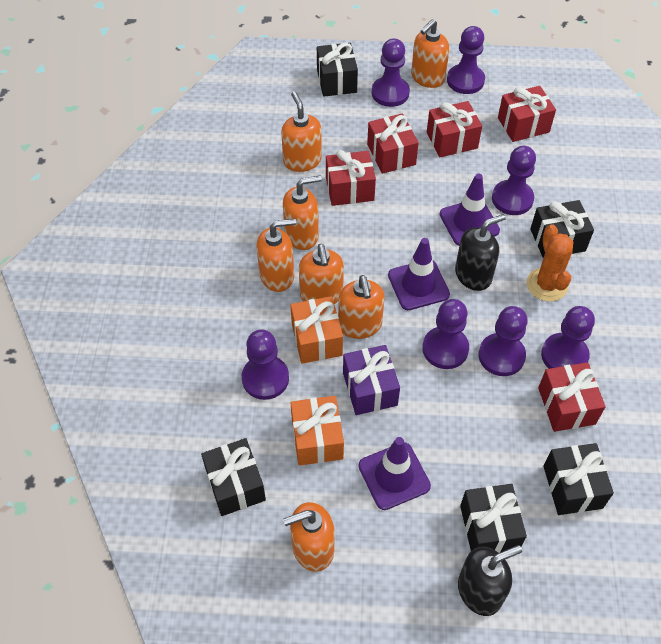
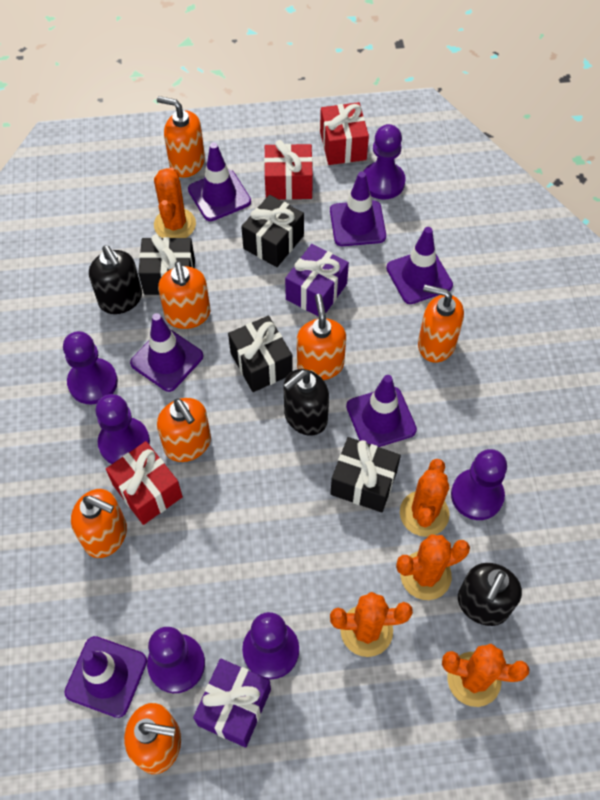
black gift: [201,438,266,516] [317,43,358,97] [460,484,527,553] [530,200,594,258] [543,443,614,515] = 5 -> [138,234,195,295] [228,316,293,392] [241,195,304,267] [330,437,401,513] = 4
black soap dispenser: [455,214,506,291] [458,545,522,616] = 2 -> [89,245,142,314] [283,369,329,436] [458,563,522,626] = 3
orange cactus: [526,224,573,301] = 1 -> [154,167,196,238] [330,592,413,657] [396,534,470,600] [400,459,450,537] [442,644,530,707] = 5
orange gift: [290,296,343,364] [291,396,344,466] = 2 -> none = 0
purple gift: [343,345,400,415] = 1 -> [193,659,271,747] [285,244,349,317] = 2
purple pawn: [242,329,289,400] [372,38,410,107] [422,299,469,369] [447,26,485,94] [478,306,528,376] [492,146,536,215] [541,306,595,369] = 7 -> [63,331,118,404] [95,394,150,464] [147,627,205,693] [242,612,299,679] [363,124,406,199] [451,449,507,520] = 6
purple traffic cone: [358,437,431,510] [388,238,450,310] [439,174,500,246] = 3 -> [65,636,147,718] [130,313,203,392] [188,143,251,221] [330,172,386,246] [346,375,417,447] [386,227,453,304] = 6
red gift: [326,150,376,206] [367,113,419,174] [427,101,482,158] [498,86,556,142] [538,362,606,432] = 5 -> [106,441,183,525] [264,140,313,200] [320,102,369,165] = 3

